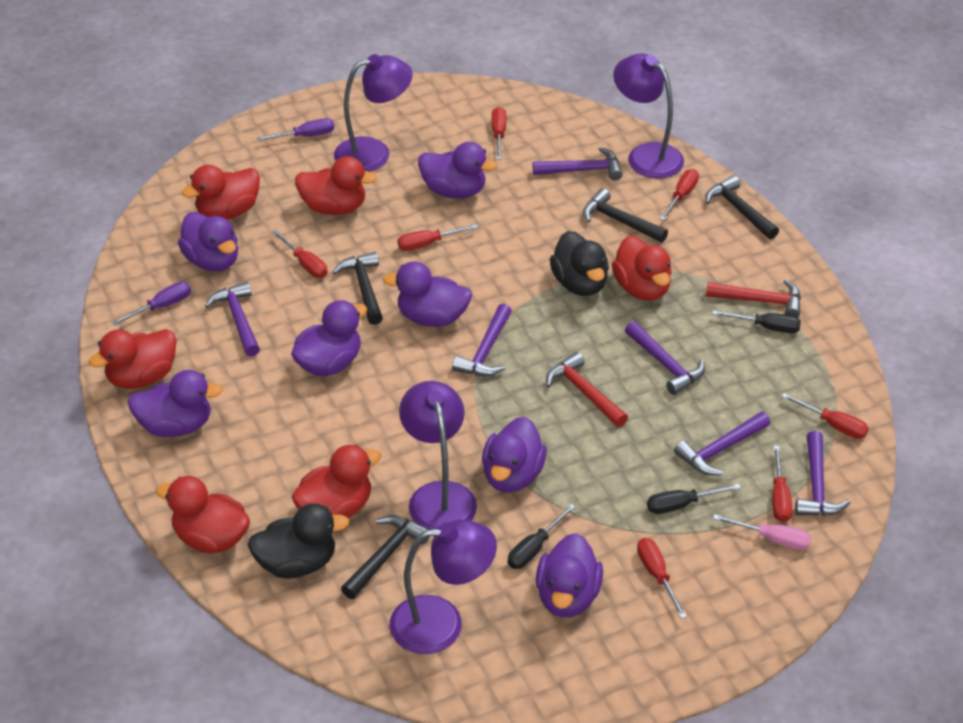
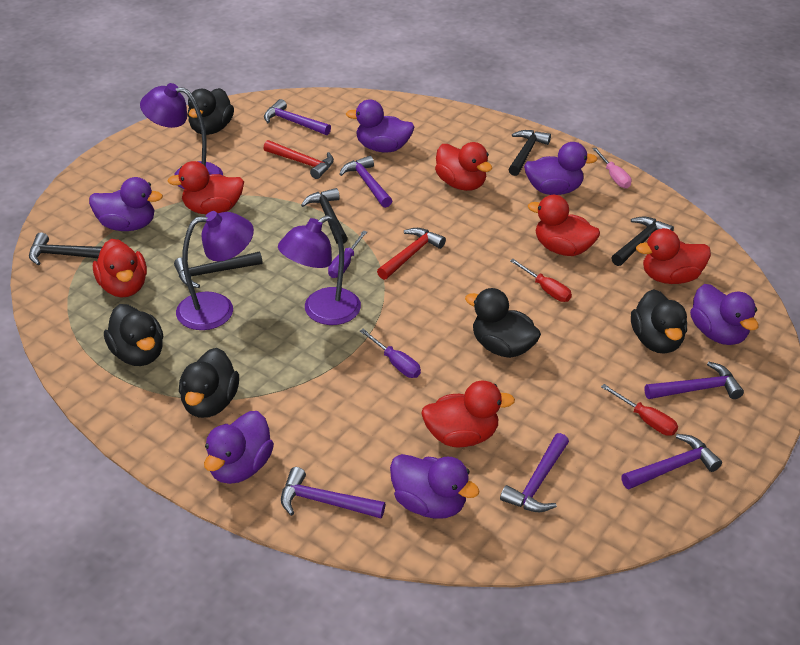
black duck: [248,503,349,579] [550,231,609,296] = 2 -> [104,304,163,366] [179,348,239,418] [188,88,234,135] [465,288,541,358] [631,289,687,354] = 5
black hammer: [333,252,383,325] [341,515,430,599] [583,188,668,243] [705,175,779,239] = 4 -> [29,232,102,265] [174,252,262,288] [301,188,348,244] [508,130,551,176] [611,217,674,266] = 5
black screwdriver: [508,504,576,569] [647,484,741,514] [712,310,801,333] = 3 -> none = 0
purple duck: [128,370,223,437] [178,212,238,272] [291,300,367,376] [383,261,472,327] [418,142,497,198] [482,417,547,493] [536,533,603,617] = 7 -> [89,177,163,231] [204,411,274,484] [346,99,414,153] [390,454,480,519] [524,142,598,195] [690,284,758,345] = 6
purple lamp: [334,54,412,172] [389,519,497,654] [399,381,477,530] [613,53,684,178] = 4 -> [140,83,223,189] [176,211,254,330] [278,215,361,325] = 3
red screwdriver: [272,230,328,278] [397,224,479,251] [492,107,506,160] [637,538,687,619] [660,169,699,220] [772,446,792,522] [781,393,869,439] = 7 -> [510,259,572,302] [601,384,678,436] = 2

